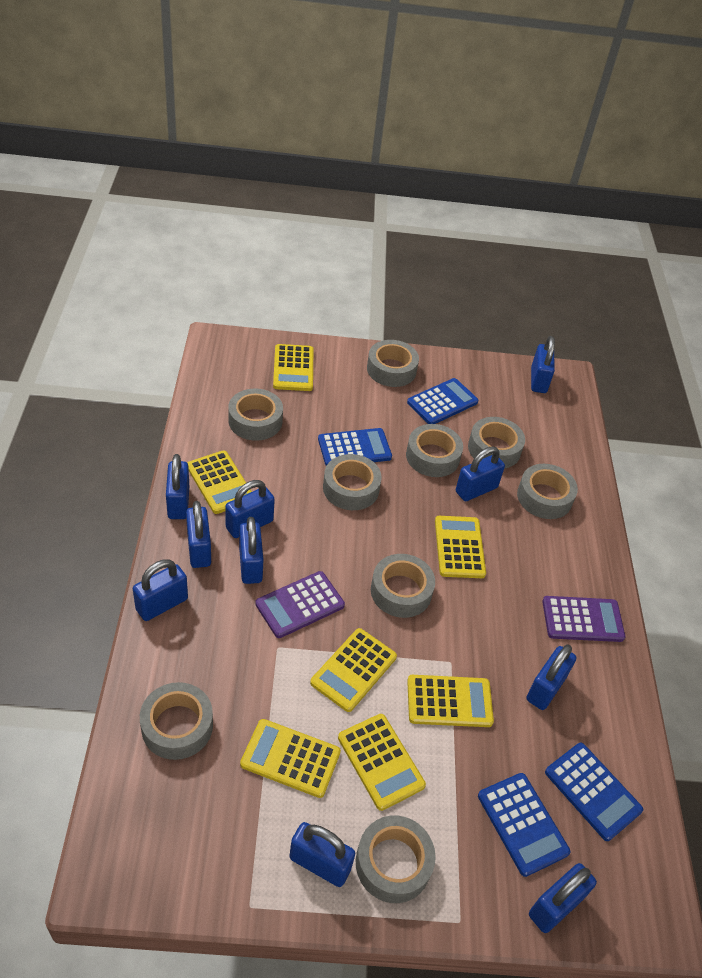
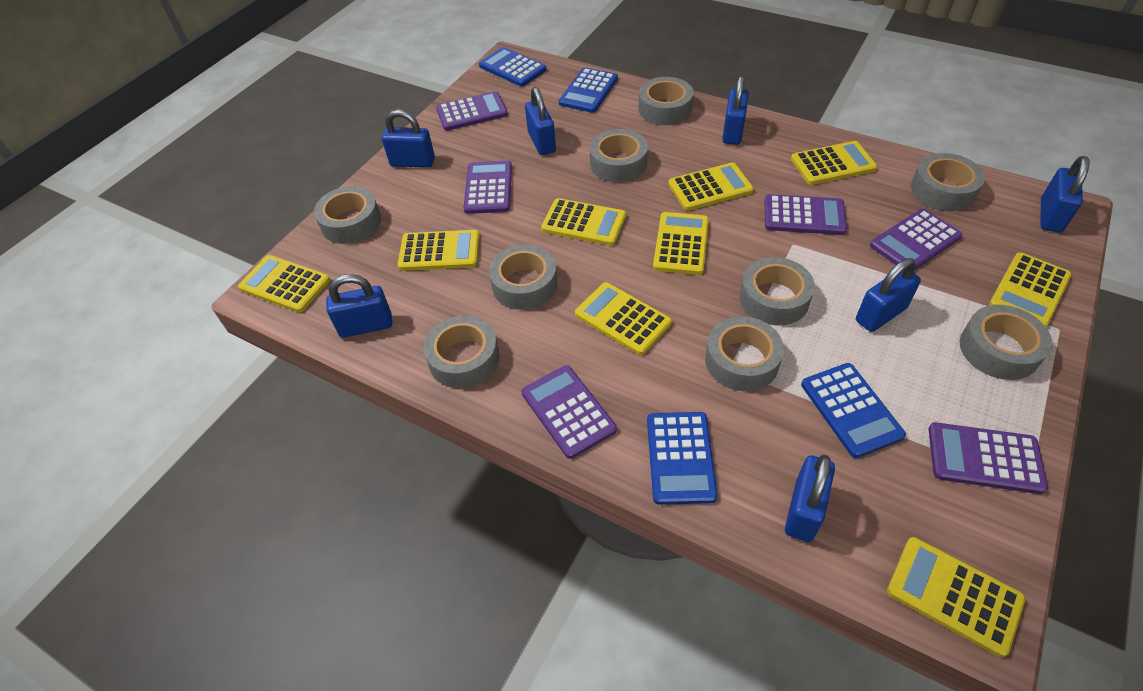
blue padlock: [133,559,188,621] [166,454,189,519] [186,501,211,568] [225,480,275,538] [239,517,263,584] [289,822,355,887] [456,446,505,501] [526,644,576,710] [529,863,597,933] [531,336,555,393] = 10 -> [326,274,392,338] [382,109,435,168] [525,87,556,155] [722,75,749,145] [785,455,835,542] [856,258,921,332] [1040,156,1090,232] = 7
purple calculator: [255,571,345,638] [542,596,625,642] = 2 -> [436,91,508,131] [463,161,512,214] [522,365,617,459] [765,194,847,235] [870,209,962,270] [928,422,1048,494] = 6
yellow calculator: [187,450,252,514] [240,719,341,798] [273,344,314,391] [310,628,397,712] [338,714,426,811] [407,675,494,727] [435,516,486,578] = 7 -> [238,255,330,313] [397,230,480,271] [541,198,626,246] [575,282,672,355] [653,212,709,275] [668,162,753,211] [791,141,877,185] [887,537,1025,657] [989,253,1072,327] = 9

